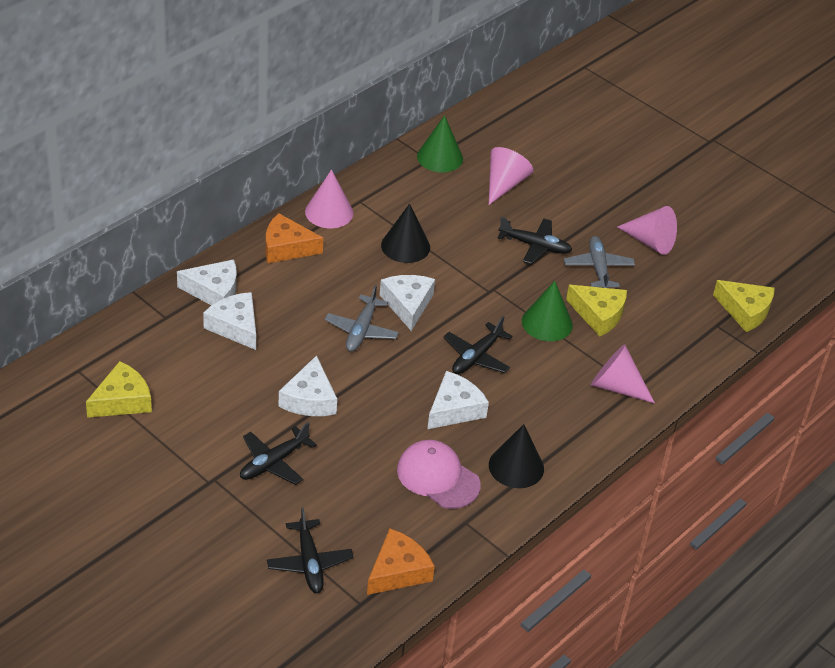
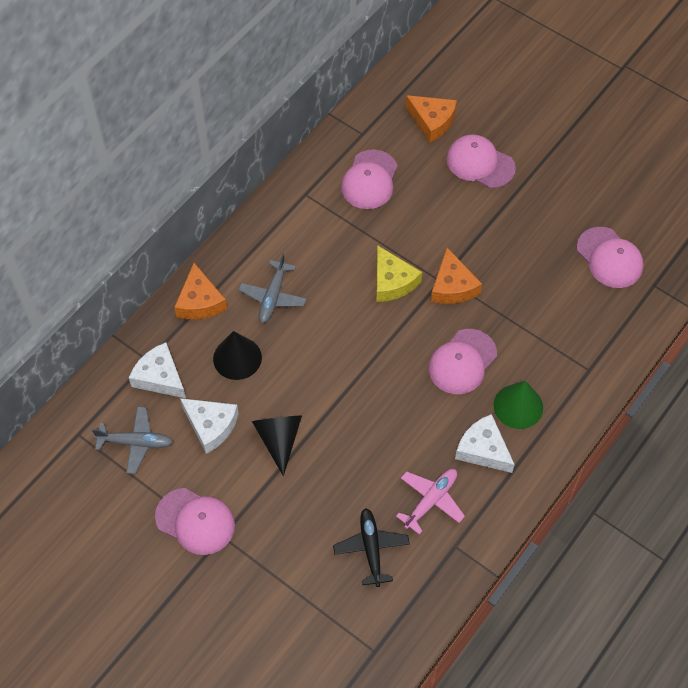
black plane: [240,422,317,485] [267,507,353,593] [444,316,512,374] [497,217,572,264] = 4 -> [333,508,410,587] = 1
green cone: [417,115,463,172] [522,281,573,341] = 2 -> [494,381,543,429] = 1
orange cheese: [266,213,323,263] [367,529,435,595] = 2 -> [174,263,227,319] [406,95,457,143] [431,248,482,304] = 3
pink cap: [397,440,481,509] = 1 -> [155,488,235,555] [341,149,398,209] [429,329,497,394] [446,134,516,189] [577,227,643,288] = 5
pink cone: [305,169,354,228] [489,147,533,205] [591,344,655,403] [617,206,677,255] = 4 -> none = 0
pink plane: none = 0 -> [396,469,465,535] = 1
white cheese: [177,259,237,305] [203,292,256,350] [278,355,337,416] [380,275,435,331] [427,371,489,429] = 5 -> [129,342,186,398] [180,398,239,454] [455,414,515,473] = 3
yellow cheese: [86,361,152,418] [566,285,627,336] [713,280,775,332] = 3 -> [376,245,422,302] = 1

